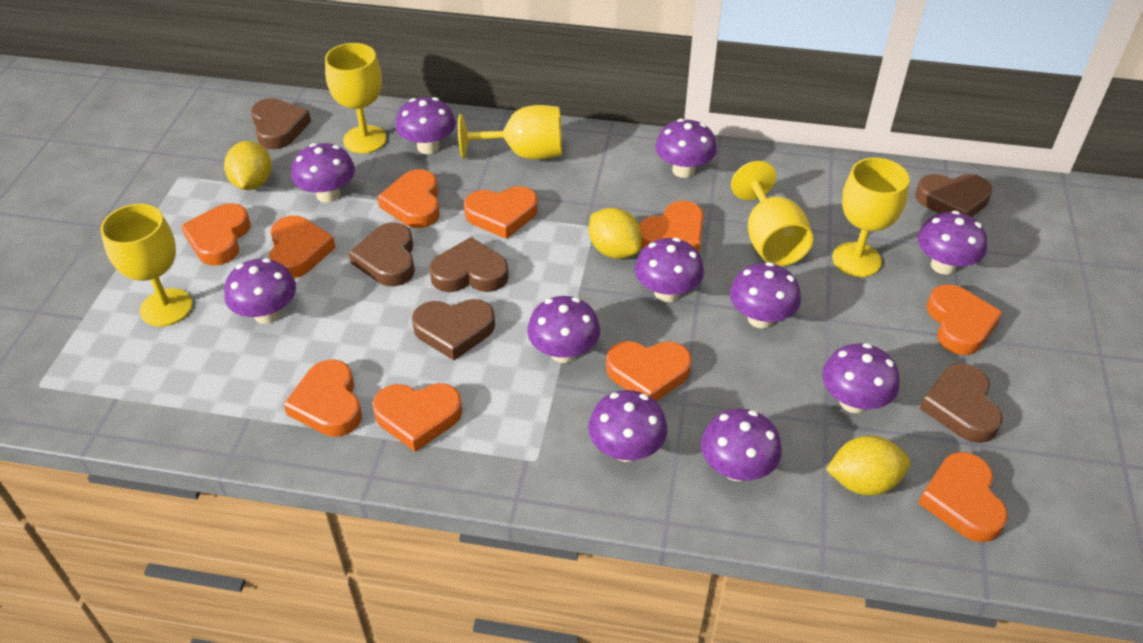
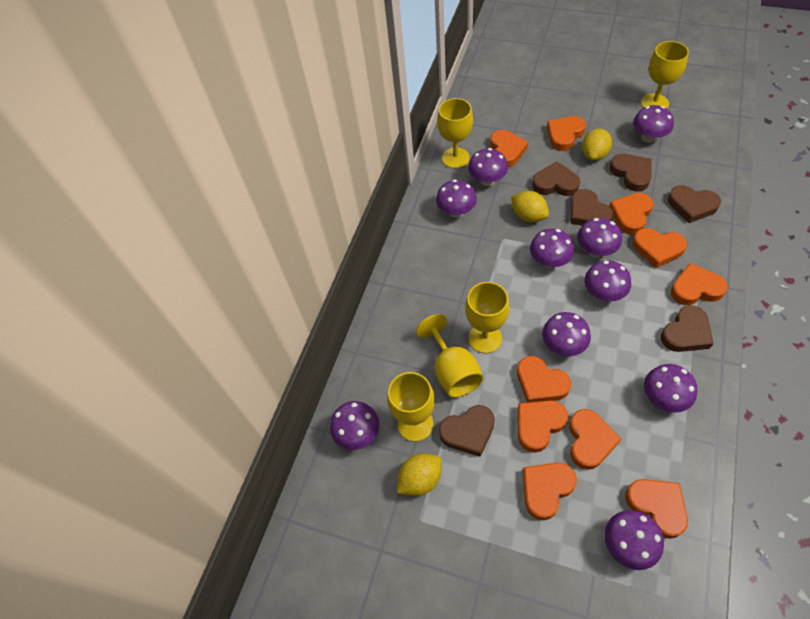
purple mushroom: [224,258,296,324] [291,143,355,203] [396,97,456,154] [527,296,600,363] [588,390,667,462] [635,238,704,302] [655,119,717,178] [701,409,782,481] [730,262,801,329] [822,343,900,413] [917,211,987,275] = 11 -> [330,401,380,450] [436,179,477,218] [468,148,508,186] [530,228,574,268] [542,312,591,356] [577,218,622,257] [584,260,631,301] [605,510,664,570] [633,105,674,143] [644,364,698,413] = 10

